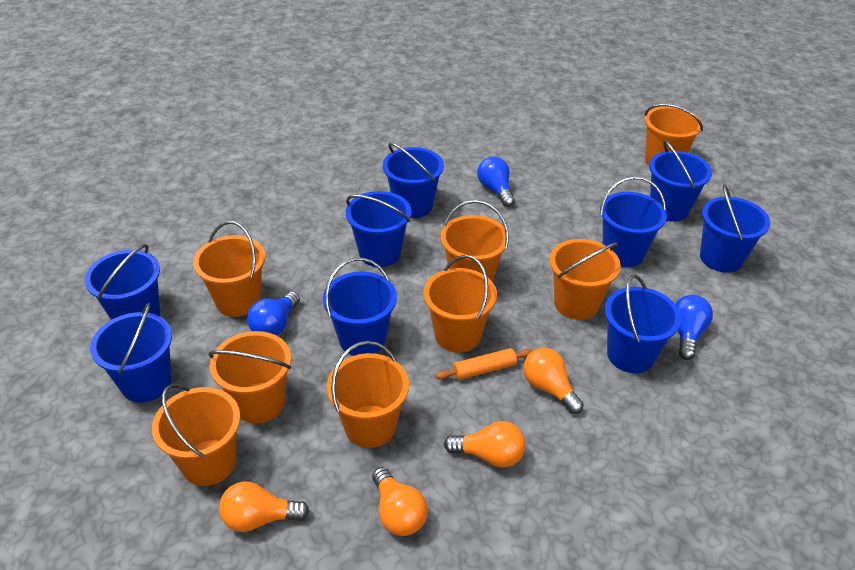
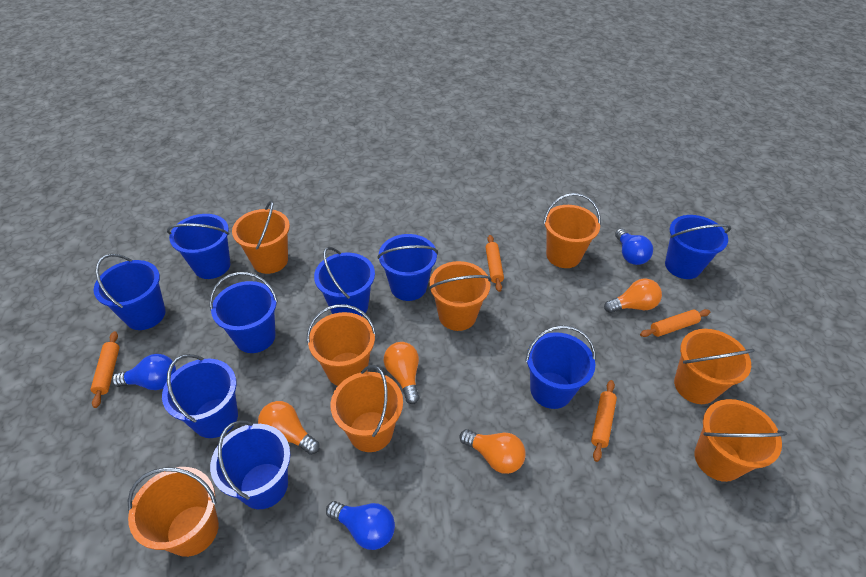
orange rolling pin: [435,348,533,380] = 1 -> [91,331,119,408] [486,235,504,292] [591,380,617,462] [640,309,710,337] = 4

